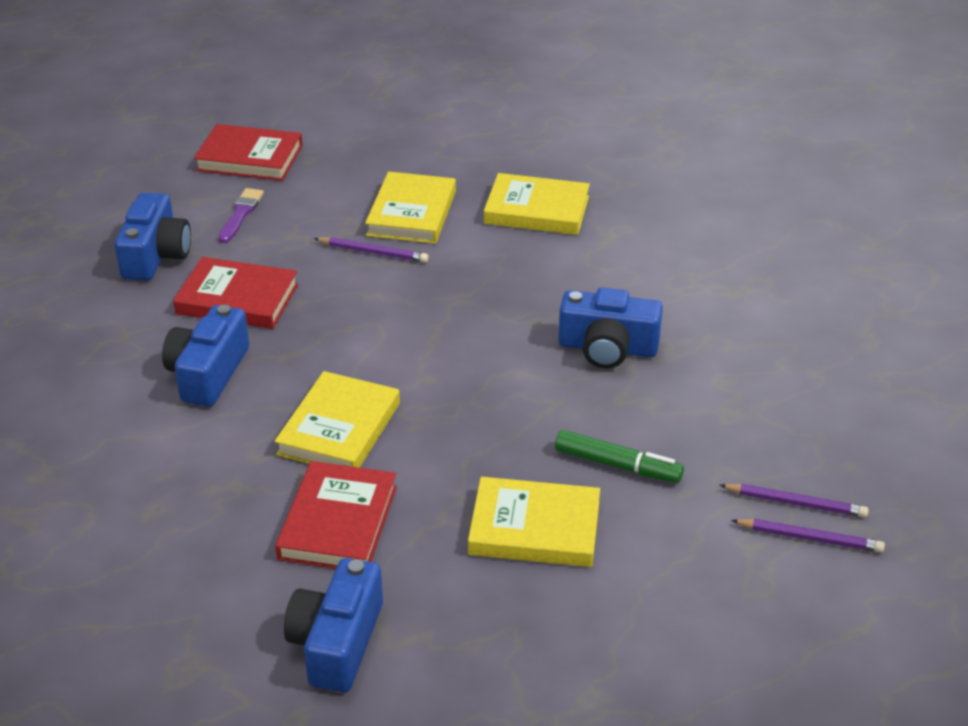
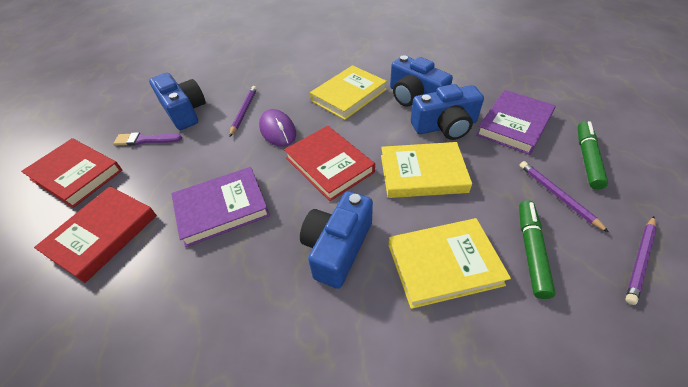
green marker: [555,430,684,483] = 1 -> [519,200,556,299] [578,121,608,189] = 2
purple book: none = 0 -> [171,167,270,247] [476,90,556,155] = 2
purple mouse: none = 0 -> [259,109,296,147] = 1
yellow book: [275,371,400,468] [365,172,456,244] [468,477,600,567] [484,173,590,235] = 4 -> [310,65,387,120] [381,142,472,198] [388,218,511,309] = 3

